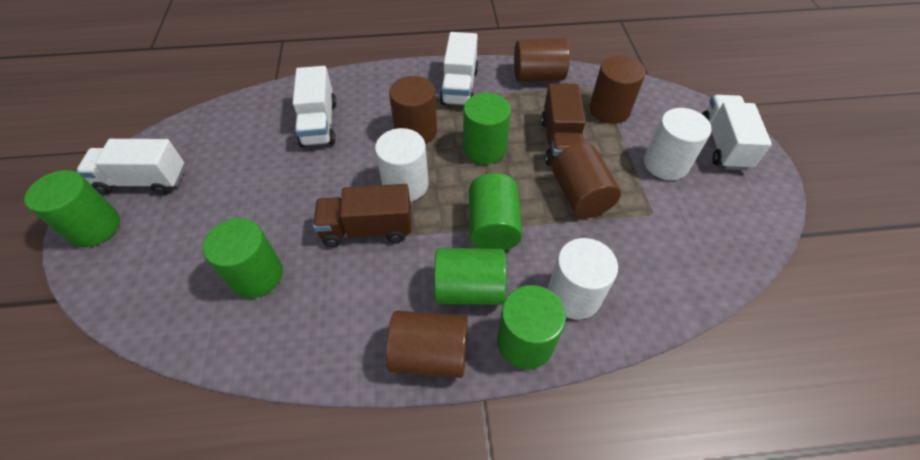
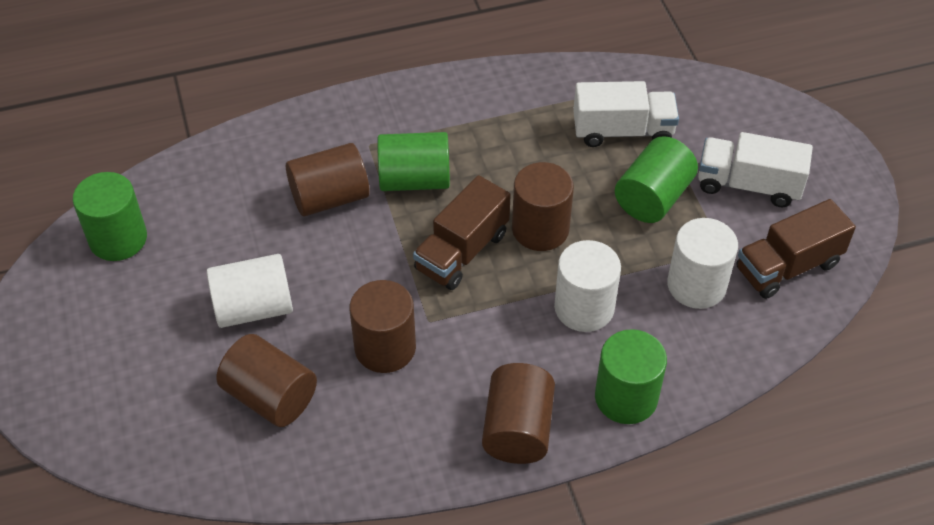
green cylinder: [24,170,120,247] [203,218,283,298] [434,248,506,305] [463,93,511,164] [469,173,522,251] [497,285,566,369] = 6 -> [73,172,147,261] [377,132,450,191] [595,329,667,424] [615,136,698,223] = 4
white truck: [76,139,185,195] [293,66,336,147] [440,32,478,106] [702,95,772,170] = 4 -> [573,81,679,147] [698,132,813,207] = 2

